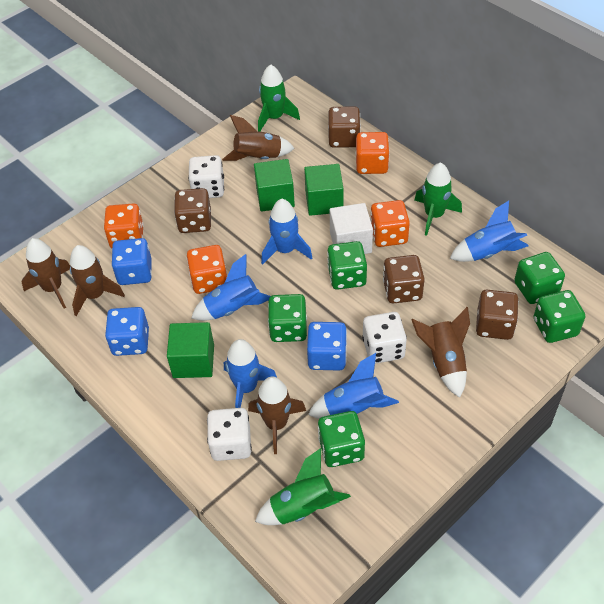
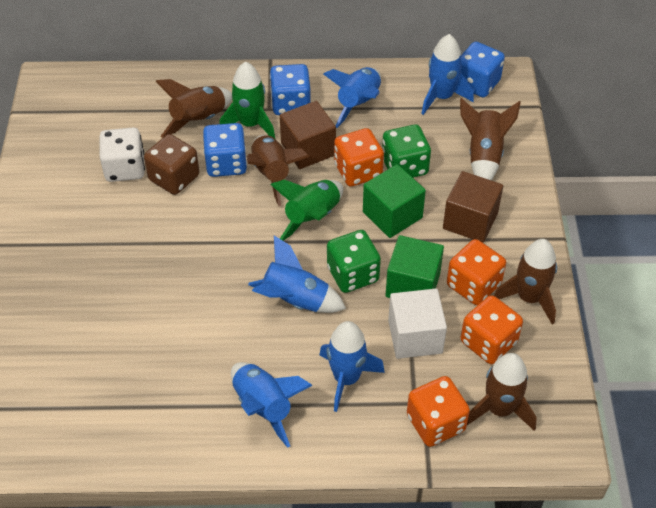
brown cube: none = 0 -> [280,101,336,169] [443,171,503,243] = 2
brown dice: [174,188,211,233] [328,106,361,148] [383,255,425,304] [476,290,519,340] = 4 -> [144,134,199,195] = 1
green cube: [167,322,214,378] [254,159,295,212] [304,164,344,216] = 3 -> [363,164,426,238] [386,235,444,298] = 2
green dice: [268,294,307,342] [318,411,365,467] [327,241,367,290] [514,252,565,304] [534,290,585,343] = 5 -> [327,230,381,293] [382,124,431,178] = 2
green rocket: [255,448,351,525] [258,64,300,132] [414,162,462,236] = 3 -> [220,62,275,138] [270,180,343,241] = 2
white dice: [188,155,224,198] [207,408,252,461] [362,312,407,364] = 3 -> [99,127,145,182] = 1

